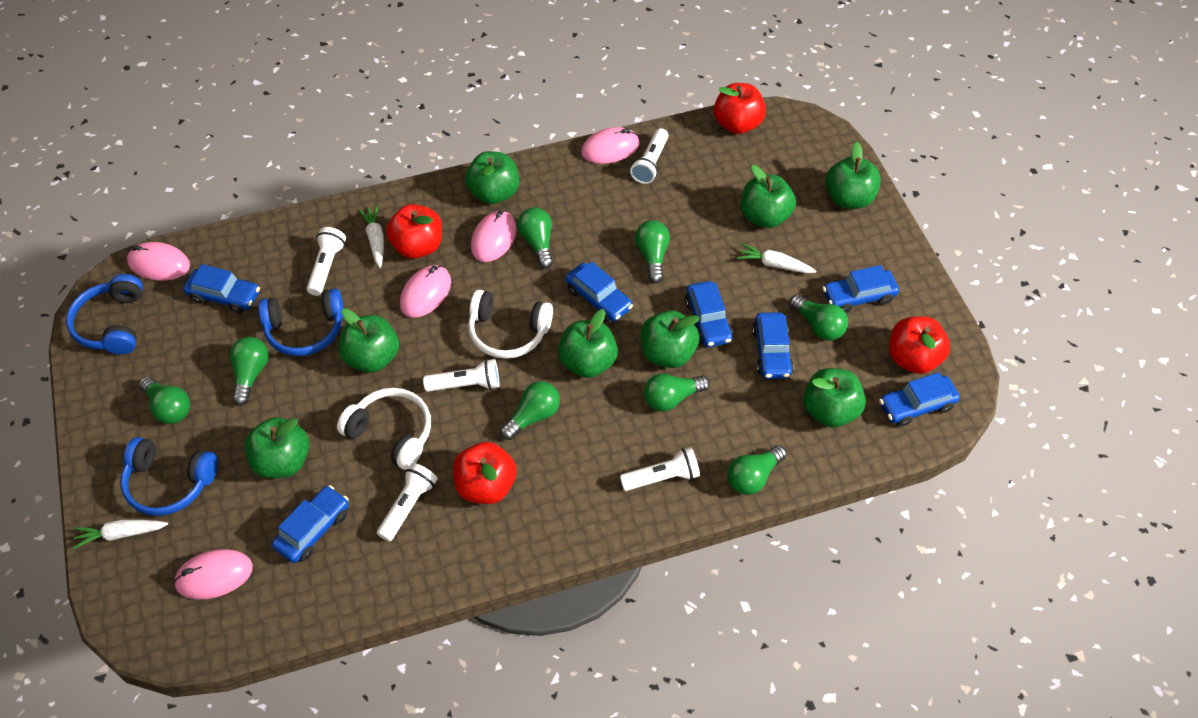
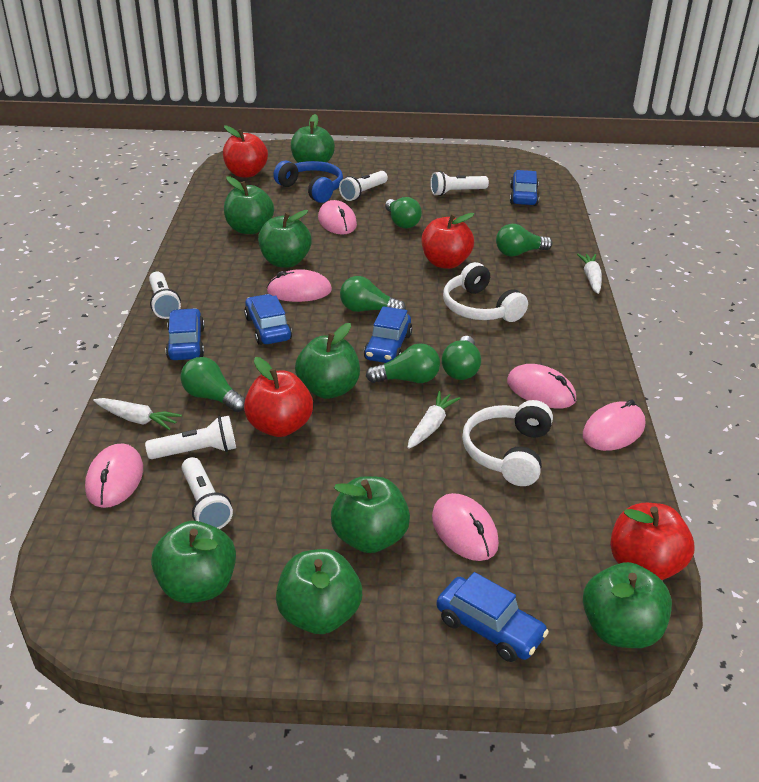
blue car: [183,264,260,314] [272,485,349,563] [565,261,633,322] [685,281,733,347] [752,312,794,379] [822,265,899,313] [879,372,960,427] = 7 -> [166,308,204,360] [244,294,292,345] [364,306,412,363] [437,572,549,662] [510,170,539,206] = 5
blue headphones: [66,274,143,354] [120,437,218,516] [258,289,344,356] = 3 -> [273,160,343,203] = 1
green light bulb: [139,376,190,424] [230,337,269,406] [500,381,560,440] [517,207,553,269] [635,220,670,283] [644,373,710,412] [727,445,787,495] [790,295,848,341] = 8 -> [181,357,245,412] [340,276,406,312] [366,343,440,383] [385,197,422,229] [442,336,481,380] [496,224,553,257] = 6
pink mouse: [127,242,190,281] [173,549,253,599] [400,265,451,318] [471,210,517,262] [581,127,640,164] = 5 -> [85,443,143,508] [267,269,332,302] [318,200,357,235] [432,493,499,561] [507,364,576,409] [583,399,645,451] = 6

